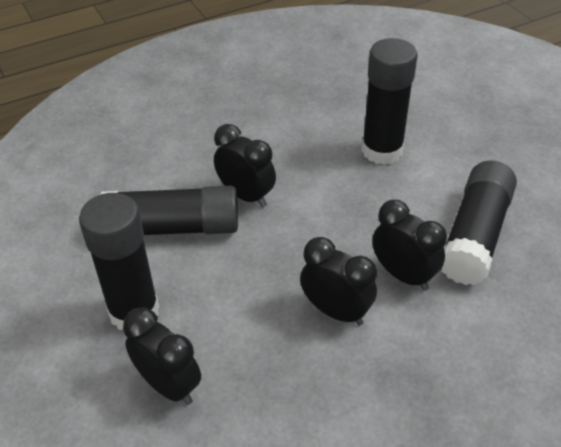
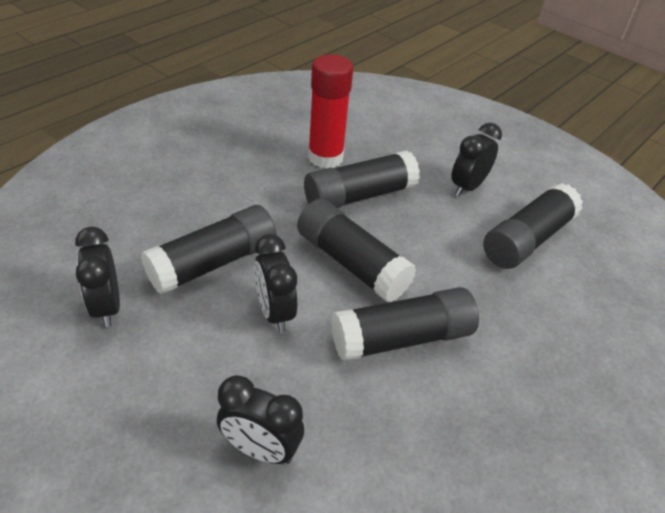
black glue stick: [79,193,159,330] [100,186,238,235] [362,38,417,165] [442,160,517,285] = 4 -> [141,205,277,295] [297,199,416,302] [304,150,420,208] [331,287,479,362] [483,183,583,269] = 5
red glue stick: none = 0 -> [308,54,353,168] = 1

